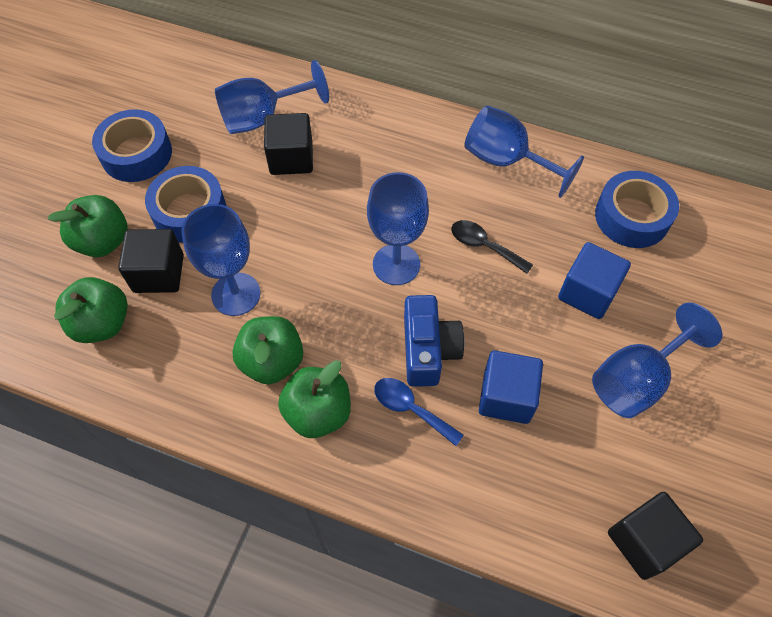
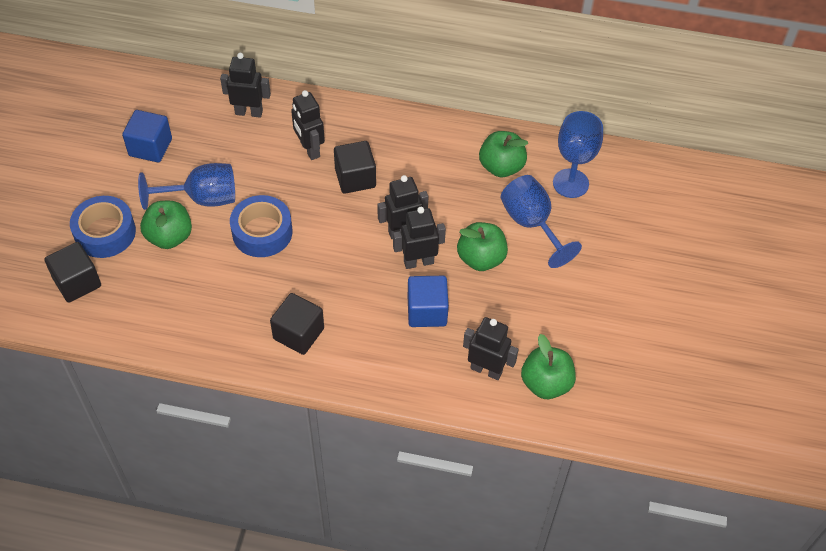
black robot: none = 0 -> [220,53,271,118] [291,90,325,160] [377,175,428,239] [393,207,446,269] [463,317,519,380] = 5
black spoon: [451,220,533,274] = 1 -> none = 0
blue camera: [404,295,465,387] = 1 -> none = 0
blue goblet: [181,204,260,316] [215,60,329,134] [367,172,429,285] [464,105,584,198] [592,303,722,418] = 5 -> [138,163,235,210] [501,175,582,268] [553,111,603,198] = 3
blue spoon: [374,378,464,446] = 1 -> none = 0
blue tape: [92,109,172,182] [145,166,226,243] [595,171,679,248] = 3 -> [70,196,136,258] [230,195,292,257] = 2

